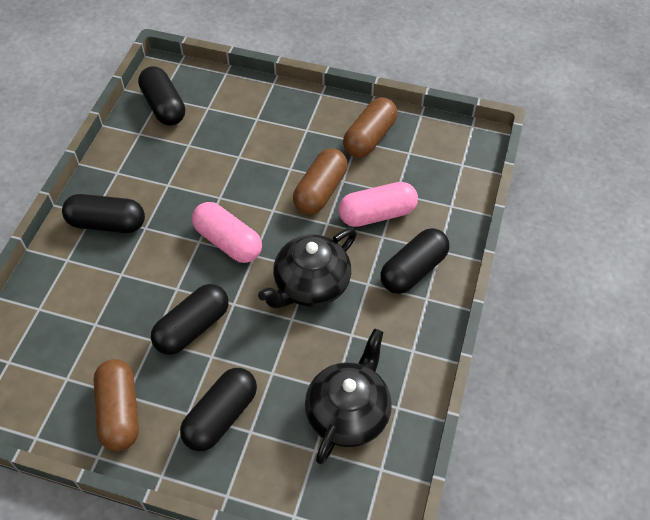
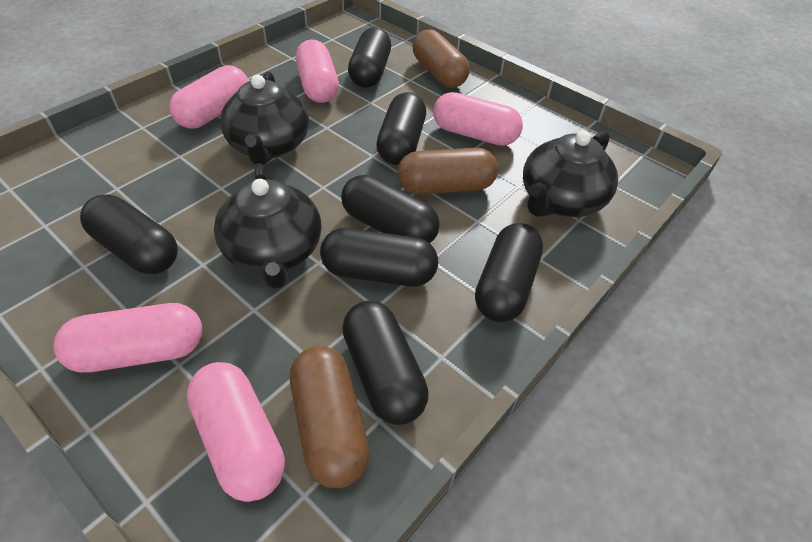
black capsule: [62,194,145,233] [138,66,185,126] [151,284,229,355] [180,368,257,452] [380,228,450,294] = 5 -> [80,194,178,274] [320,228,438,287] [341,175,440,243] [342,301,429,425] [348,27,391,88] [376,92,426,165] [475,223,543,322] = 7
black teapot: [258,228,357,308] [305,328,392,464] = 2 -> [214,163,321,289] [220,71,309,165] [523,131,618,217] = 3
pink capsule: [192,202,262,263] [338,182,418,227] = 2 -> [53,303,202,373] [169,65,249,129] [187,362,285,502] [296,40,339,103] [433,92,523,146] = 5

